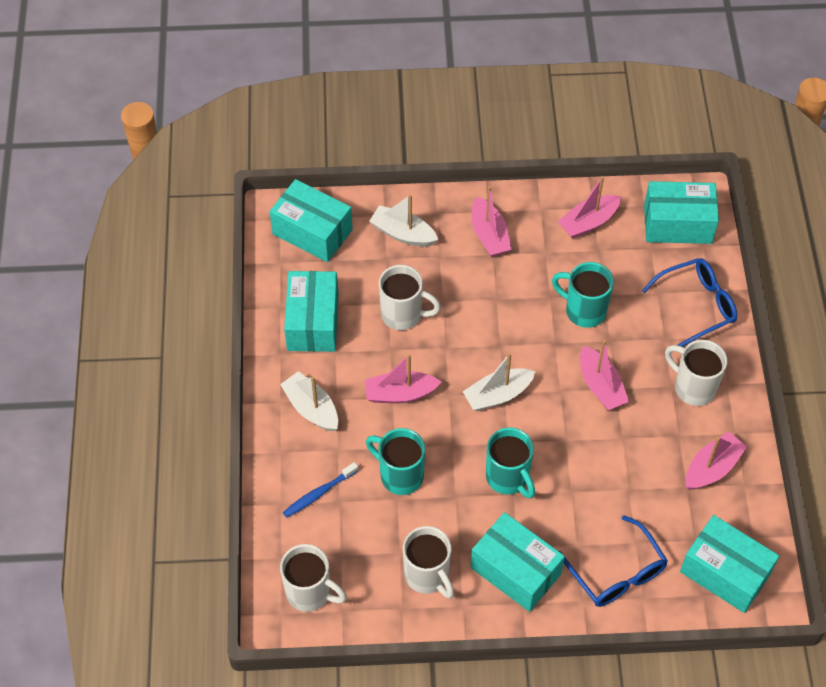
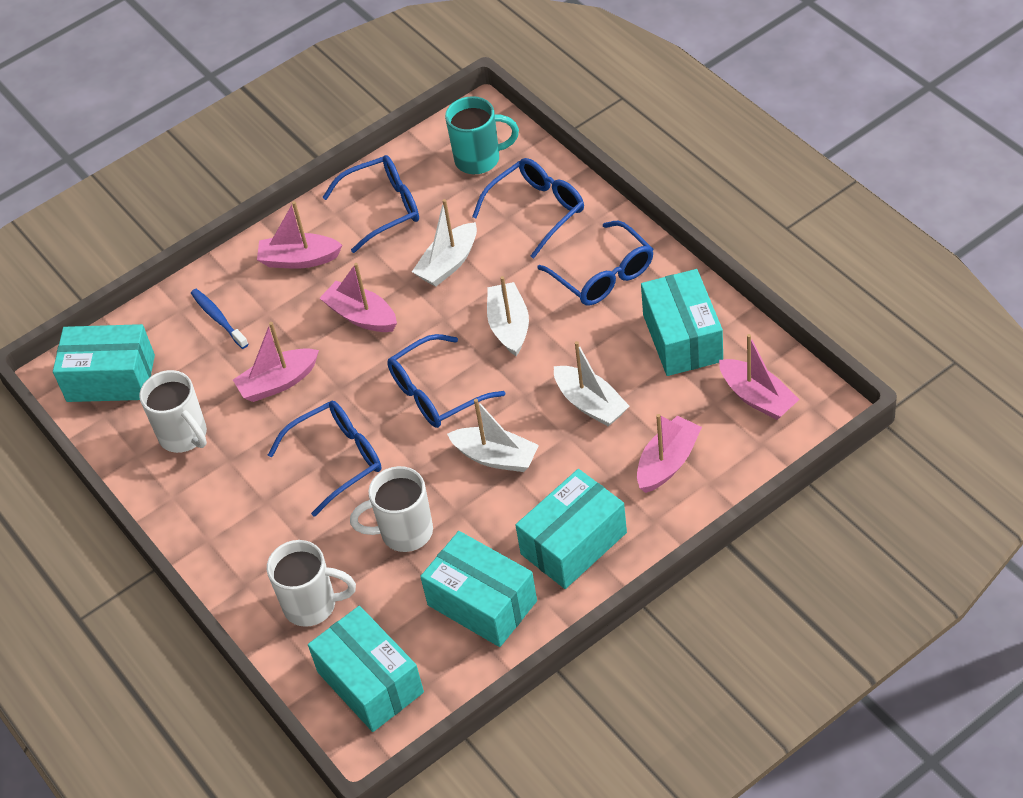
blue glasses: [559,515,668,607] [642,258,737,347] = 2 -> [268,401,382,517] [322,155,419,253] [387,334,505,428] [472,158,584,258] [537,221,653,306] = 5
turquoise mug: [366,428,426,495] [486,428,535,498] [552,262,614,328] = 3 -> [445,96,519,174] = 1
white boat: [280,371,338,431] [369,194,438,247] [463,353,536,411] = 3 -> [412,199,477,287] [447,399,539,472] [487,276,529,356] [554,341,630,427] = 4
white mug: [280,544,347,612] [379,265,441,330] [403,526,454,599] [665,340,727,406] = 4 -> [139,370,207,453] [267,540,356,627] [350,466,433,552] = 3

